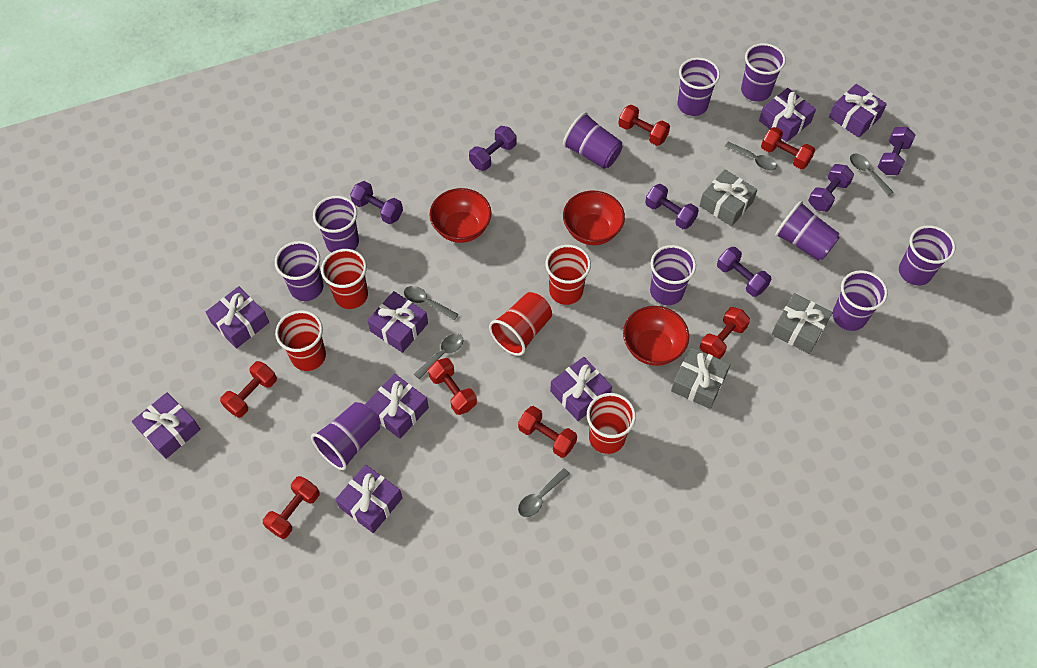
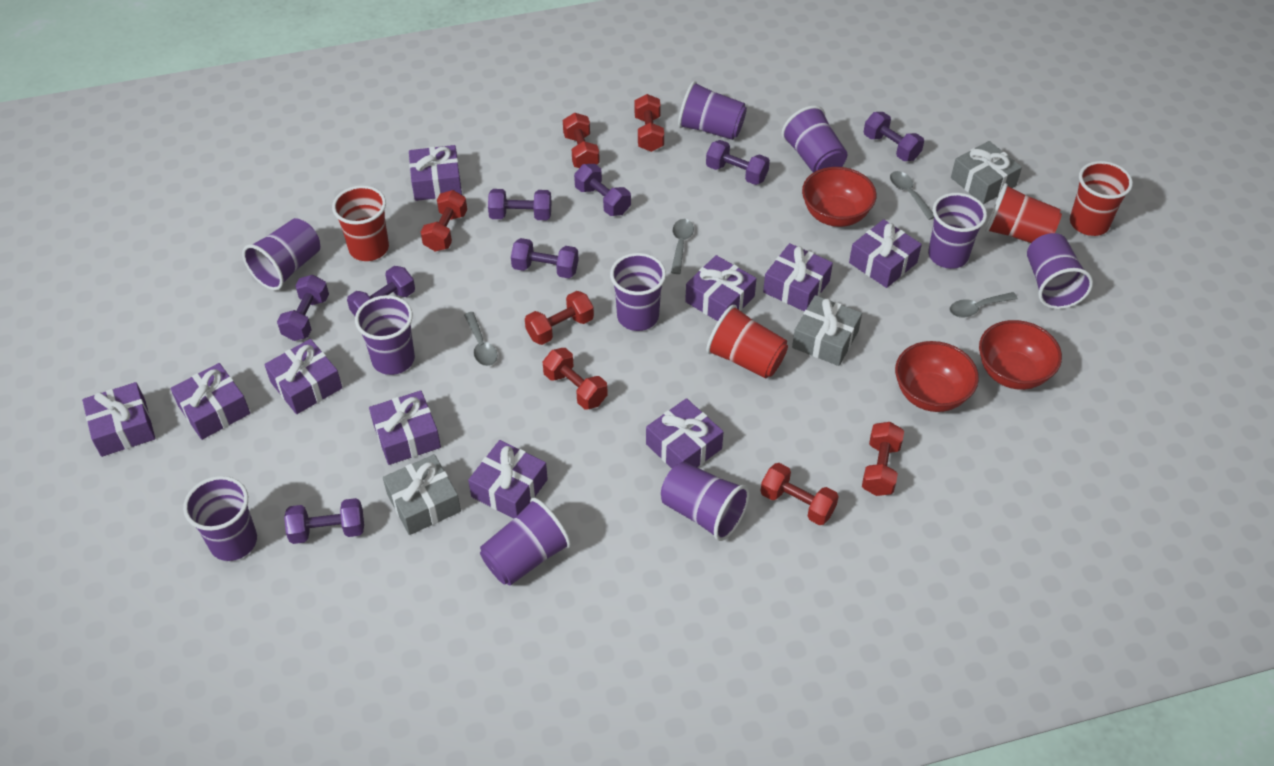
grey spoon: [404,286,459,320] [414,334,463,380] [518,468,570,517] [725,142,777,171] [850,154,893,196] = 5 -> [464,312,498,366] [671,219,694,274] [890,171,934,220] [950,292,1018,318] = 4
purple dumbbell: [350,181,403,224] [469,126,517,171] [645,184,699,229] [717,247,771,297] [808,164,854,212] [878,127,916,175] = 6 -> [277,275,329,341] [284,498,364,544] [347,266,415,316] [488,189,551,220] [511,238,579,278] [574,164,631,216] [706,140,770,185] [864,112,924,161] = 8
purple gift: [132,392,201,459] [206,286,269,349] [335,464,402,533] [365,373,429,439] [367,291,428,353] [550,357,612,421] [759,88,816,142] [829,84,887,138] = 8 -> [82,382,155,457] [170,363,250,440] [264,339,342,414] [369,390,441,465] [409,145,462,201] [468,440,548,518] [646,398,724,468] [685,255,757,321] [763,243,833,311] [849,219,922,288] = 10
red cup: [275,310,326,371] [321,249,368,309] [489,292,552,356] [545,245,591,305] [587,393,636,454] = 5 -> [332,185,389,261] [706,305,788,379] [985,183,1062,243] [1070,161,1133,236] = 4

